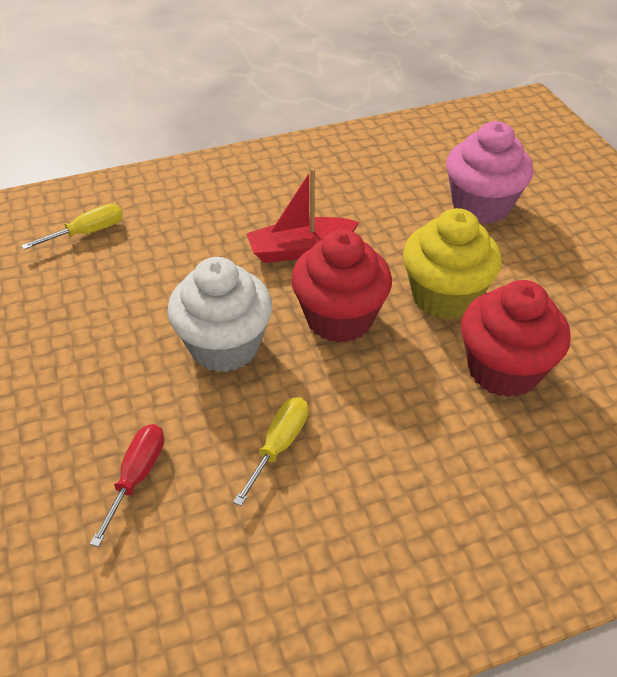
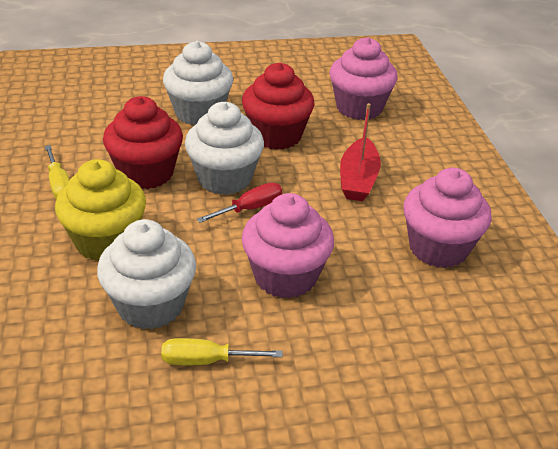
pink cupcake: [446,121,534,224] = 1 -> [242,193,334,299] [330,37,398,120] [403,168,492,268] = 3
white cupcake: [167,257,272,372] = 1 -> [97,219,196,330] [163,41,233,125] [185,102,264,195] = 3

